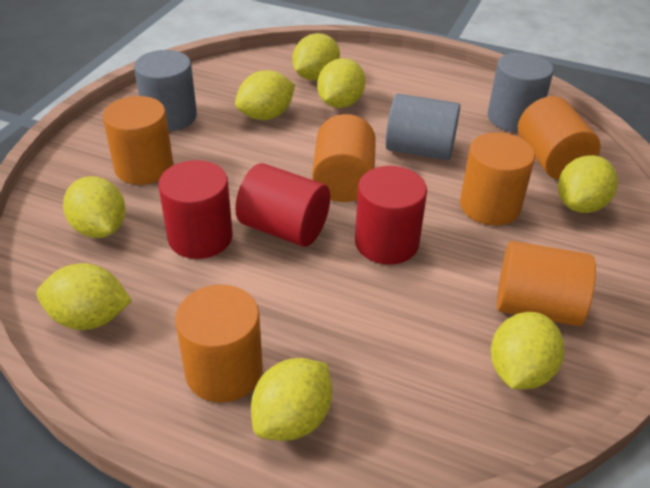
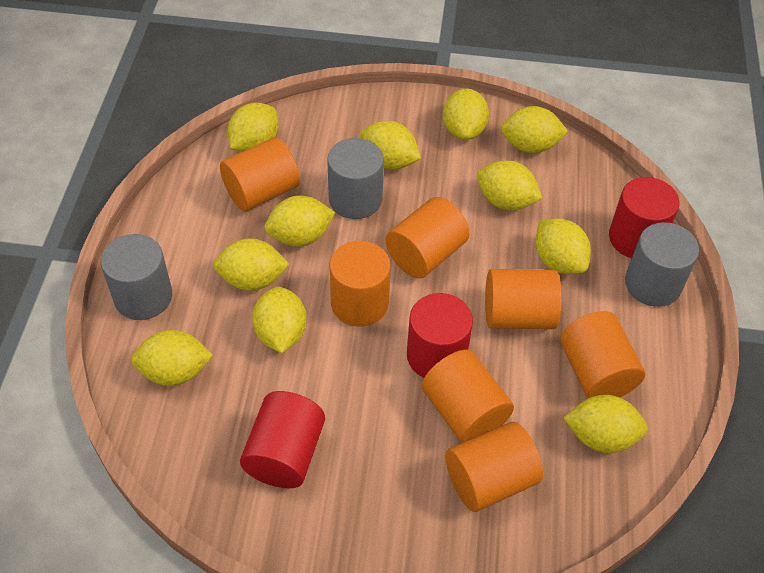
orange cylinder: [103,96,173,185] [175,285,263,403] [312,114,376,202] [460,132,535,225] [497,241,596,326] [518,96,601,180] = 6 -> [220,137,300,211] [330,241,391,327] [385,197,470,279] [422,350,514,443] [445,422,543,512] [485,269,562,329] [560,311,645,399] = 7
yellow lemon: [37,263,132,330] [63,176,126,238] [235,70,295,120] [251,358,332,441] [292,33,340,81] [317,58,366,108] [491,312,564,390] [558,155,618,213] = 8 -> [131,330,213,386] [213,238,290,291] [228,103,279,152] [252,287,307,353] [264,196,335,247] [360,121,421,169] [443,89,489,140] [477,160,543,210] [501,106,568,153] [535,219,591,274] [564,395,648,453] = 11

